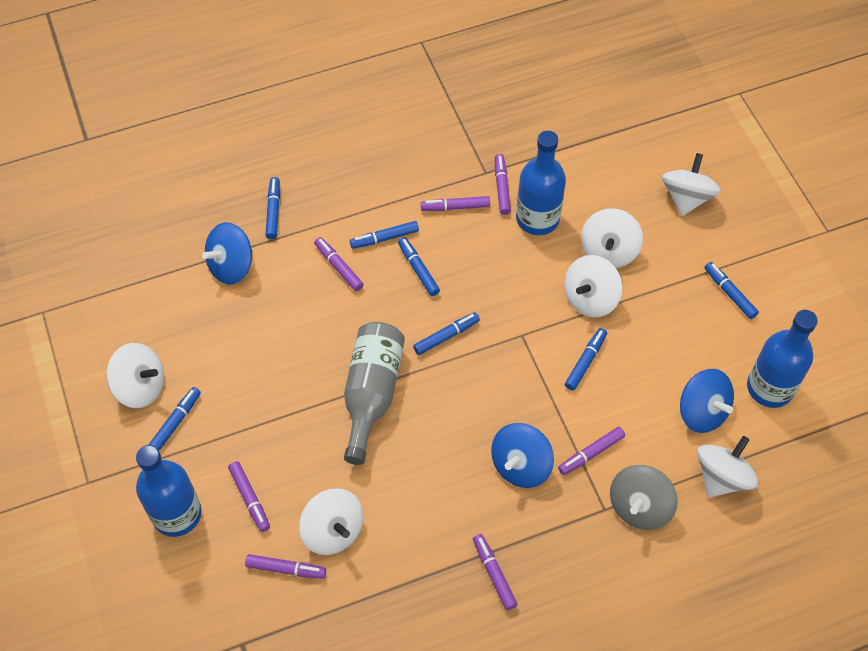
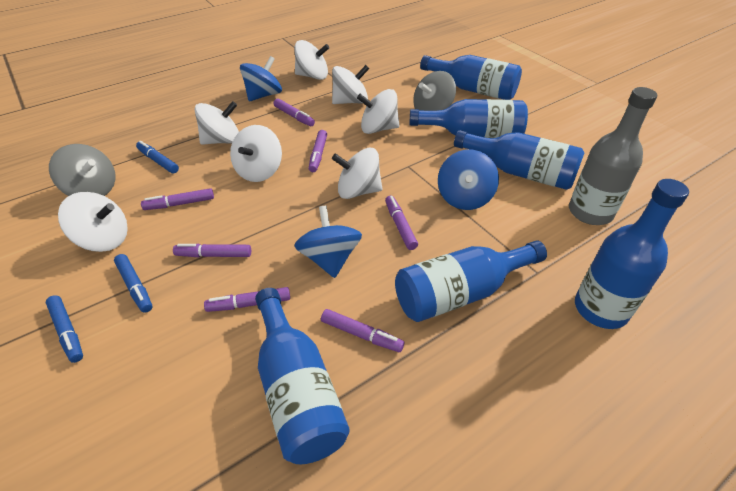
blue bottle: [136,445,202,537] [516,131,566,235] [747,310,818,408] = 3 -> [255,288,350,464] [395,241,547,322] [409,99,528,138] [420,55,522,100] [454,130,584,190] [575,179,689,329] = 6
blue marker: [148,387,201,451] [266,177,280,239] [350,221,419,249] [398,237,440,296] [413,312,480,355] [565,328,607,390] [704,262,759,319] = 7 -> [46,295,83,363] [114,254,153,313] [136,141,179,173] = 3
grey spinning top: [610,465,678,530] = 1 -> [49,144,115,196] [413,71,456,111] = 2
white spinning top: [106,343,164,408] [299,488,363,555] [564,255,622,318] [581,208,643,268] [662,153,721,216] [697,436,758,497] = 6 -> [58,192,128,252] [194,101,239,145] [230,125,282,182] [294,40,329,80] [332,65,369,104] [332,148,383,199] [357,89,400,134] = 7

